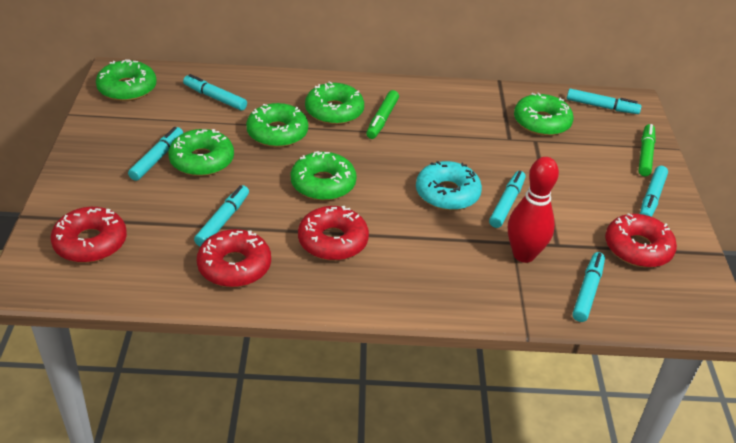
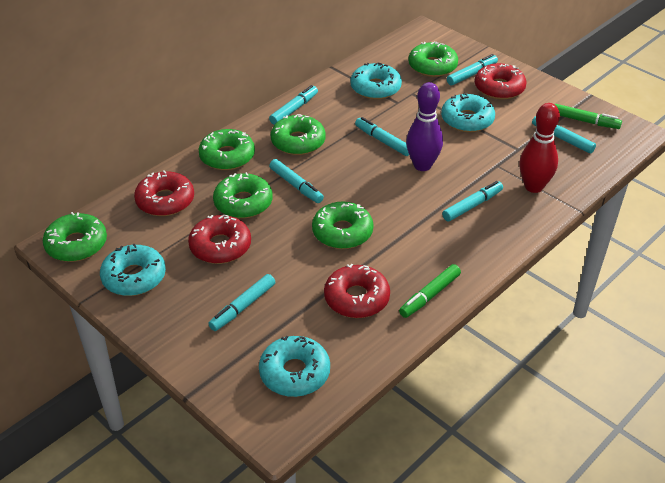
purple bowling pin: none = 0 -> [406,82,443,171] = 1
turquoise donut: [416,161,482,211] = 1 -> [100,244,166,296] [259,336,330,397] [351,63,402,100] [441,93,495,132] = 4

